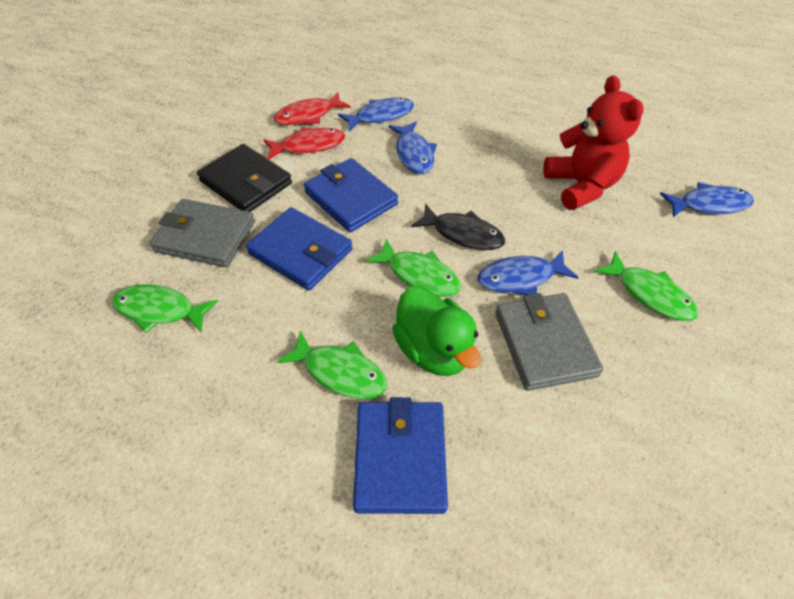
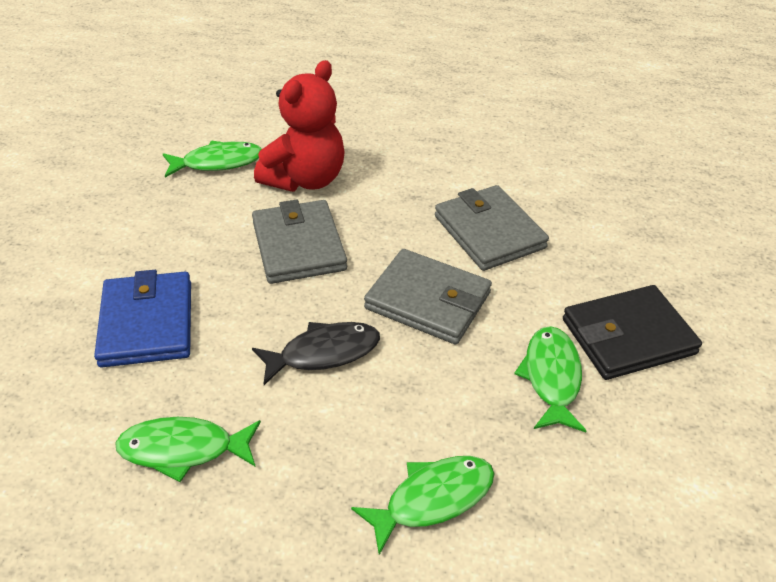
blue fish: [338,98,414,131] [388,121,437,174] [477,250,578,295] [660,182,754,217] = 4 -> none = 0
blue wallet: [246,207,352,291] [304,158,398,232] [353,397,448,514] = 3 -> [94,270,191,367] = 1
green duck: [392,286,481,376] = 1 -> none = 0
grey wallet: [150,199,255,267] [495,293,603,391] = 2 -> [252,200,347,284] [364,249,492,345] [435,185,549,271] = 3
red fish: [264,127,345,160] [274,92,351,125] = 2 -> none = 0

